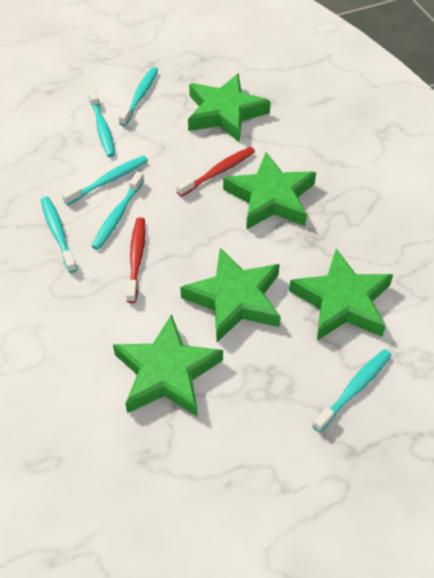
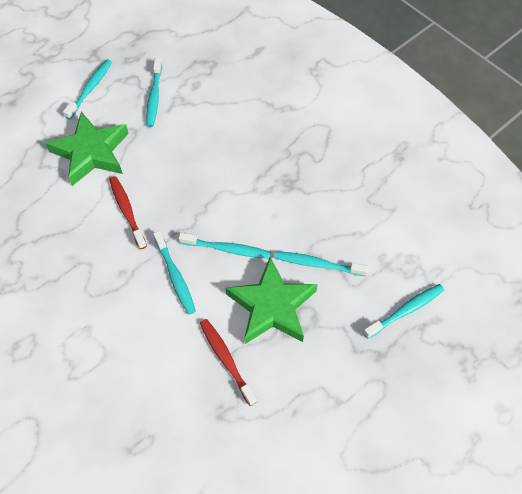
green star: [113,314,223,417] [180,248,281,342] [188,73,271,143] [223,152,316,230] [289,249,393,340] = 5 -> [46,112,129,186] [225,257,318,344] = 2

